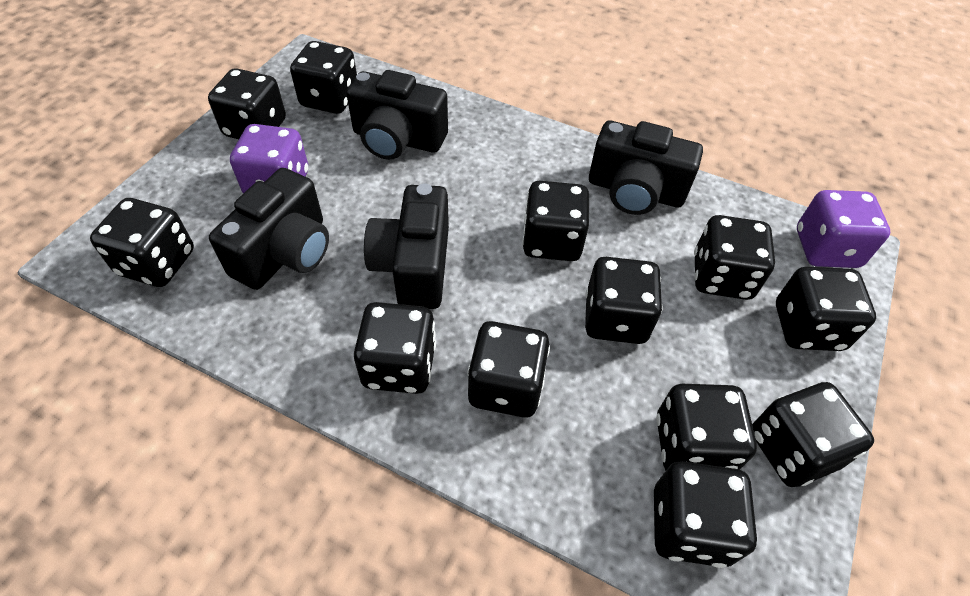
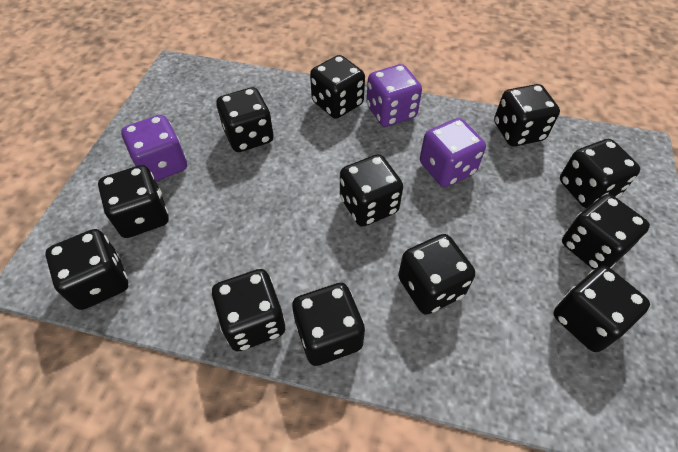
black camera: [209,168,329,290] [346,70,448,160] [364,183,449,309] [589,121,703,215] = 4 -> none = 0
purple dice: [230,124,308,193] [797,190,890,268] = 2 -> [121,115,187,181] [366,64,422,127] [420,118,486,187] = 3

